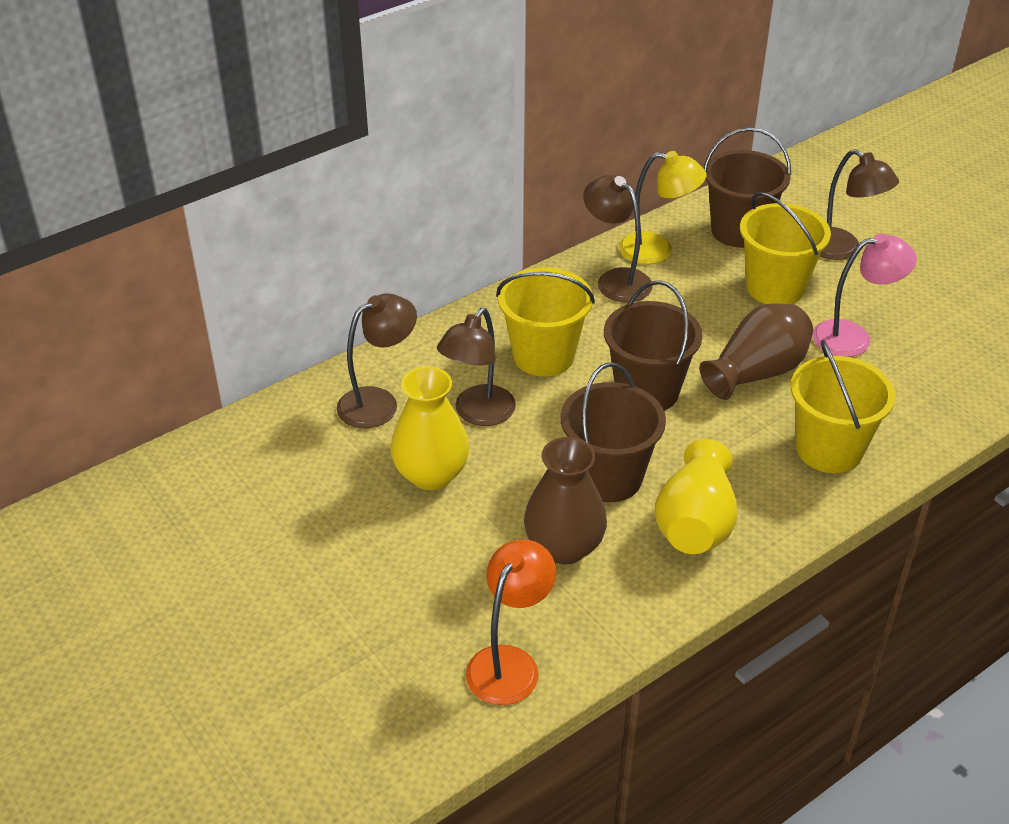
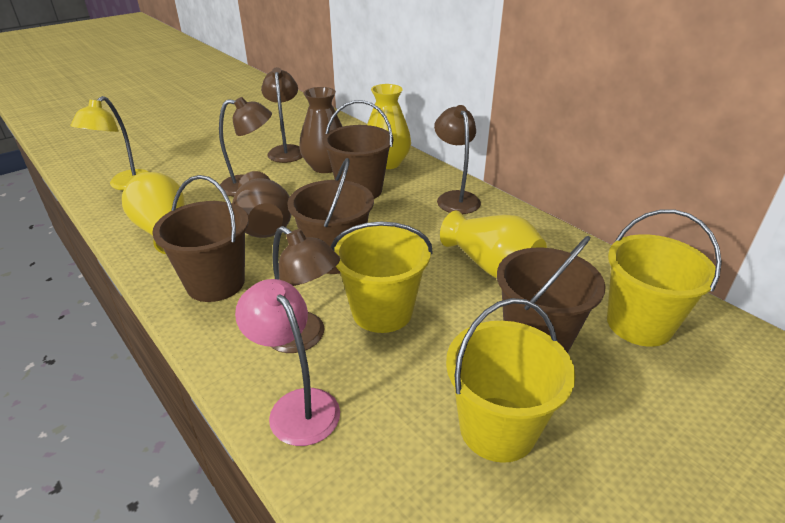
brown bucket: [561,362,666,502] [604,280,702,411] [704,127,791,248] = 3 -> [152,175,249,302] [287,158,374,274] [323,100,393,199] [497,236,606,353] = 4
orange lamp: [466,539,556,705] = 1 -> none = 0
yellow vase: [391,367,469,490] [655,439,738,554] = 2 -> [122,172,185,254] [367,84,411,169] [440,211,547,278] = 3

